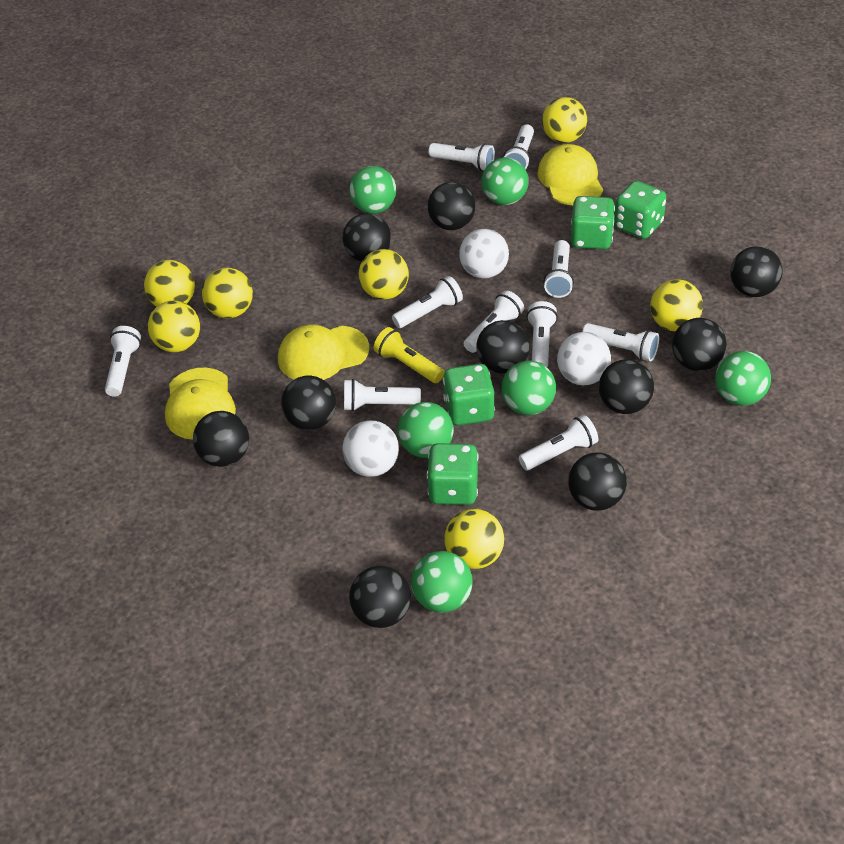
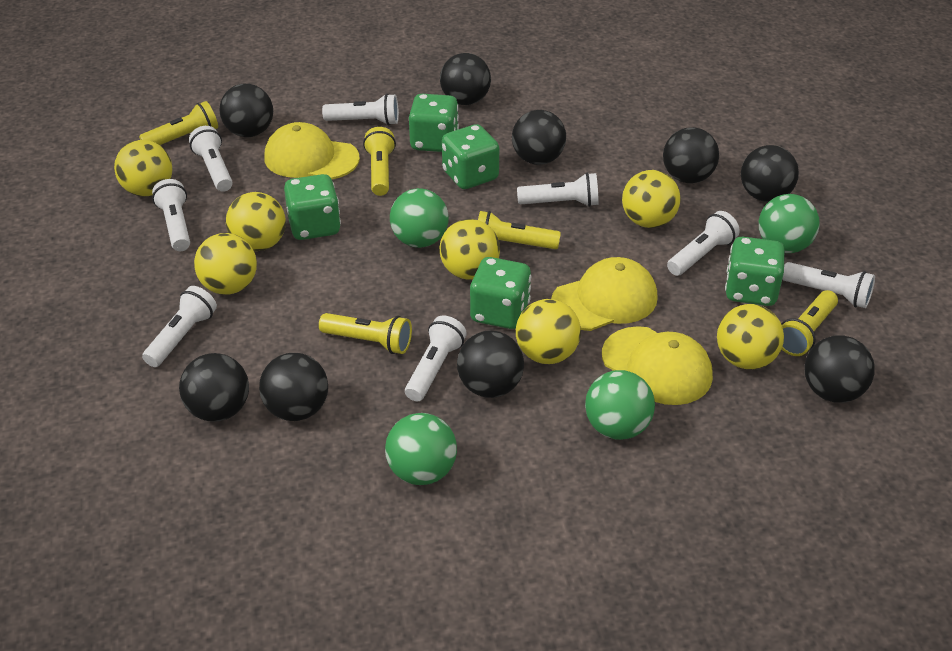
black ball: [193,411,249,467] [281,375,336,430] [343,213,391,262] [349,566,411,628] [428,182,475,230] [476,320,530,374] [568,452,627,510] [599,359,654,414] [672,318,727,371] [730,246,783,297] = 10 -> [179,353,249,422] [219,84,273,137] [259,353,328,421] [440,53,491,105] [457,331,524,398] [512,110,566,165] [663,127,719,183] [741,145,799,202] [804,335,875,403] = 9
green ball: [349,166,396,214] [398,402,454,458] [411,551,472,613] [482,157,529,205] [502,360,556,415] [715,351,771,406] = 6 -> [385,413,457,485] [390,188,449,248] [585,370,655,440] [759,194,819,253] = 4
green dice: [427,443,479,505] [443,364,495,426] [571,196,615,249] [614,181,666,239] = 4 -> [284,174,341,240] [409,94,459,152] [442,124,499,189] [470,257,532,329] [725,237,785,306] = 5
white ball: [342,421,399,477] [459,229,509,279] [557,332,611,385] = 3 -> none = 0
white flashlight: [105,326,141,397] [344,379,421,411] [392,276,463,328] [428,143,495,171] [464,291,524,353] [503,124,534,169] [519,415,598,470] [526,301,558,368] [544,240,574,298] [582,323,659,362] = 10 -> [142,286,217,367] [152,179,190,251] [189,126,233,192] [322,94,399,125] [405,315,467,401] [517,173,599,207] [667,211,740,276] [783,262,875,308] = 8
yellow flashlight: [374,327,444,383] = 1 -> [139,101,218,145] [319,313,412,354] [363,127,396,196] [478,211,561,249] [781,290,838,356] = 5

